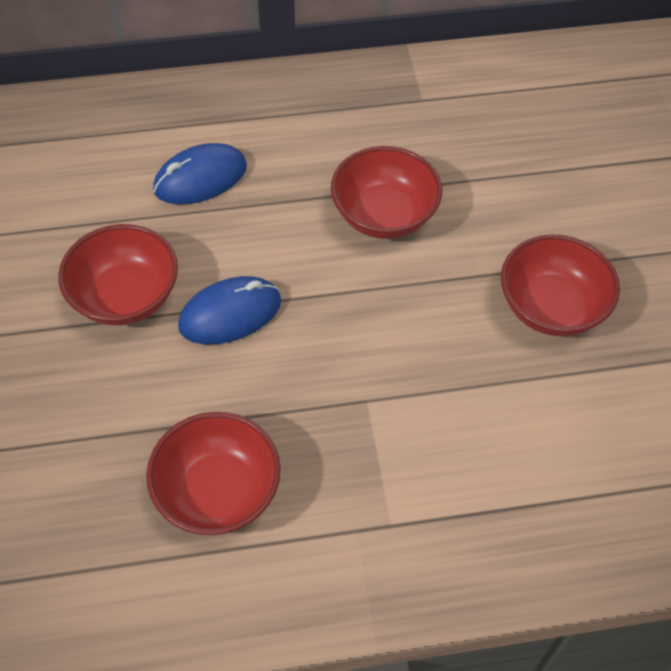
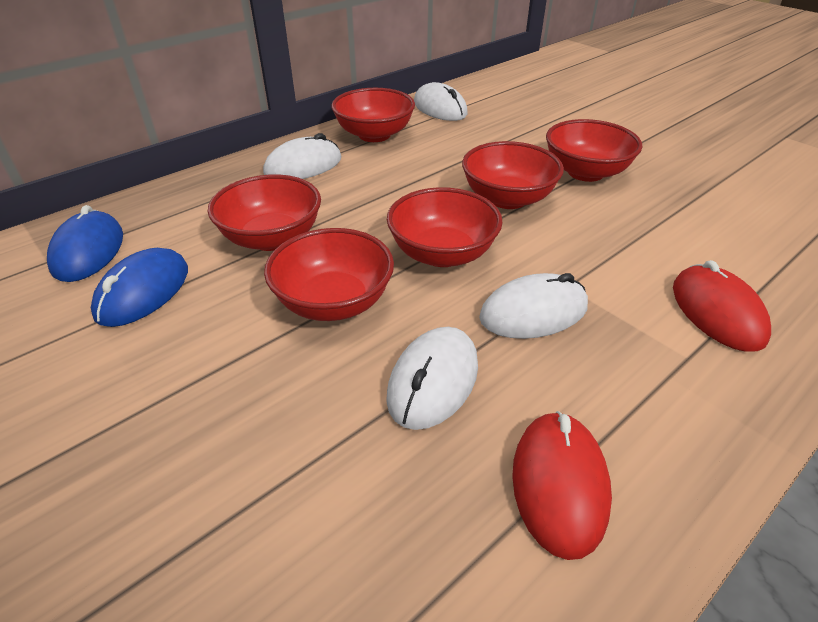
red bowl: [58,224,178,325] [146,412,281,535] [331,146,442,239] [501,234,620,336] = 4 -> [208,174,321,251] [264,228,394,321] [331,88,415,142] [387,187,503,267] [462,141,564,209] [546,119,642,182] = 6
red mouse: none = 0 -> [512,411,612,560] [673,260,771,352] = 2
white mouse: none = 0 -> [263,133,341,179] [386,327,478,430] [414,82,468,121] [479,273,588,339] = 4

